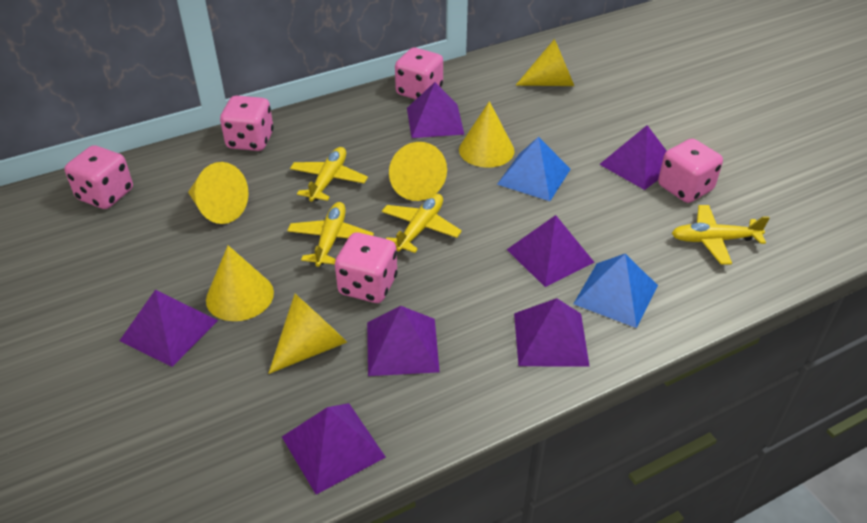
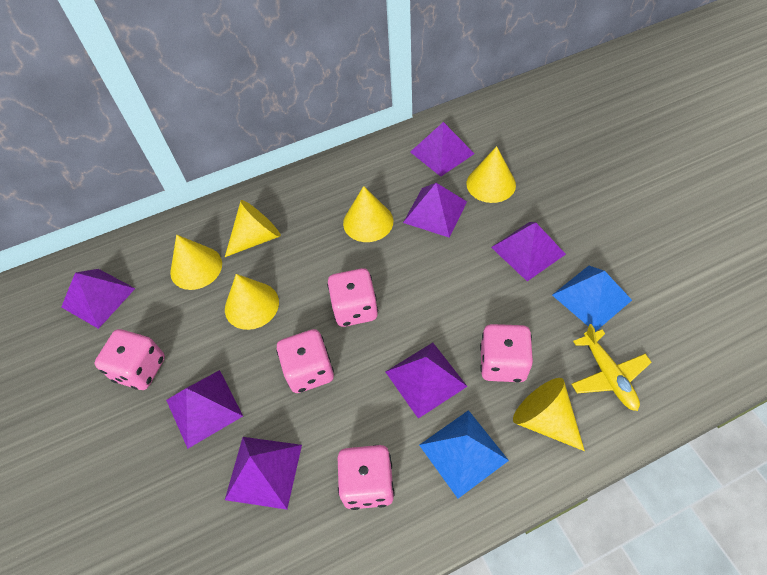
yellow plane: [287,202,374,267] [290,147,368,202] [382,194,462,253] [672,205,770,265] = 4 -> [572,324,652,411] = 1

